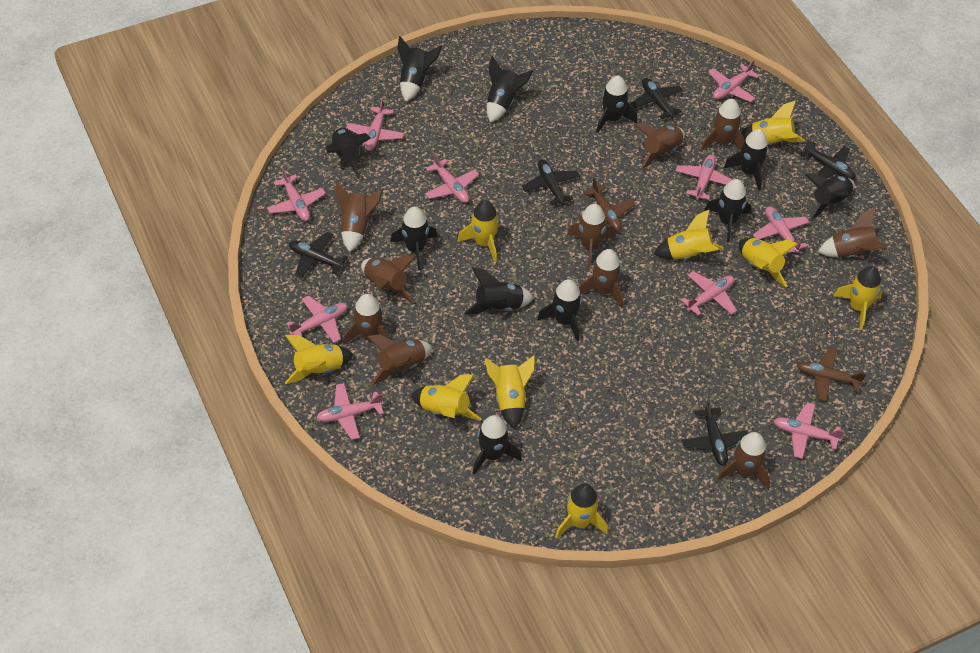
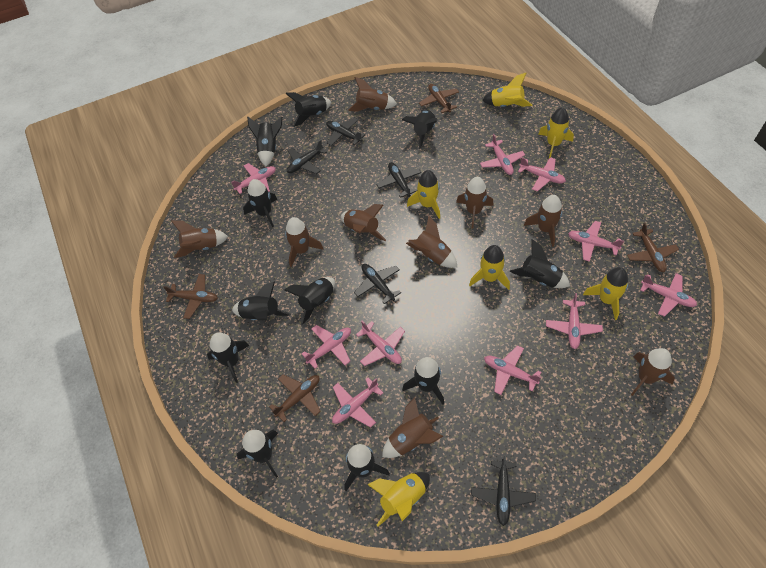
brown plane: [578,178,636,232] [797,347,866,401] = 2 -> [163,274,218,319] [269,374,321,422] [419,84,459,113] [627,223,679,272] = 4
brown rocket: [335,182,383,252] [343,294,389,345] [361,255,415,303] [367,334,432,385] [567,204,614,267] [579,249,623,309] [634,123,685,169] [701,99,745,150] [717,432,770,489] [818,208,887,258] = 10 -> [171,220,228,258] [285,217,323,267] [341,204,386,241] [348,77,397,112] [382,397,443,458] [406,216,457,268] [456,177,494,229] [524,195,562,247] [631,348,675,396] = 9
yellow rocket: [285,335,354,384] [411,375,482,421] [457,200,499,262] [485,355,535,430] [555,483,608,539] [654,209,723,260] [738,238,798,288] [741,101,805,145] [833,266,883,330] = 9 -> [367,472,430,526] [407,170,440,219] [469,245,510,290] [482,73,532,107] [538,107,574,158] [583,267,628,320] = 6

